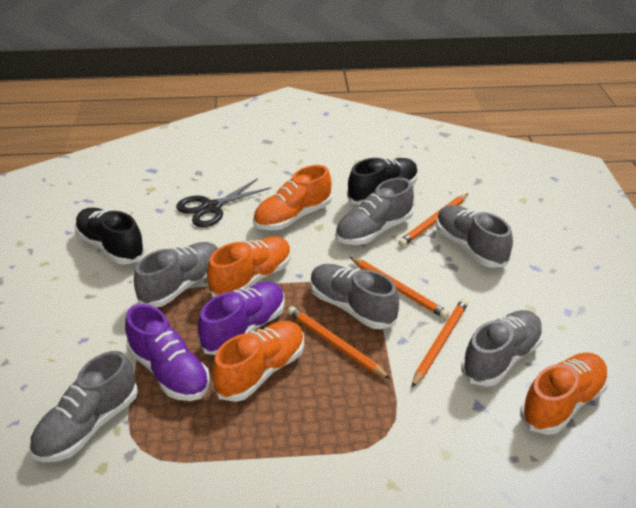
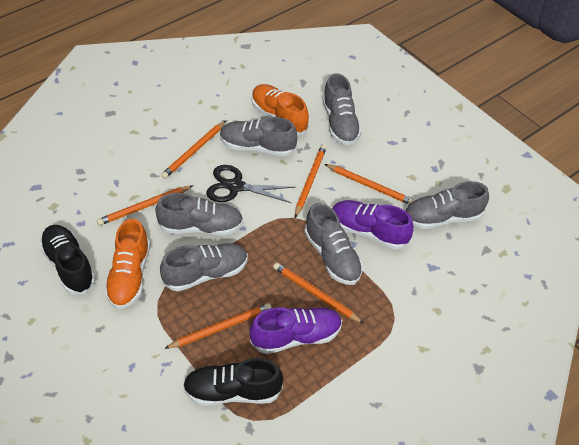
orange pencil: [287,306,391,379] [350,257,449,319] [398,194,468,247] [411,298,468,388] = 4 -> [97,185,193,226] [161,121,226,179] [164,303,272,349] [273,262,364,324] [295,145,327,218] [325,164,415,204] = 6
orange shoe: [207,236,291,297] [212,321,304,402] [253,165,332,230] [520,353,609,435] = 4 -> [104,219,150,309] [252,84,309,135] = 2

